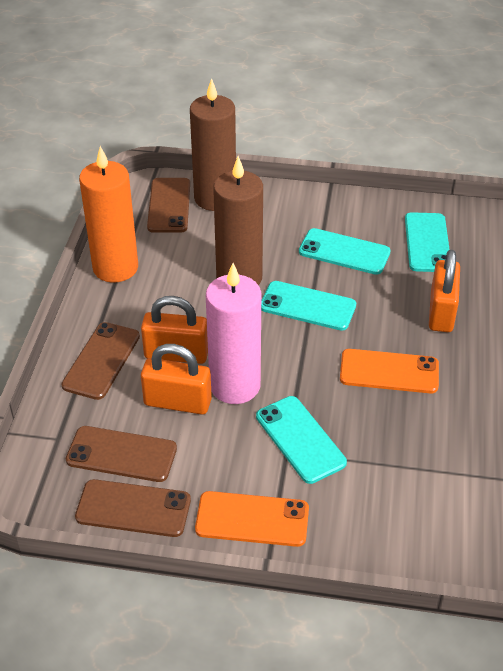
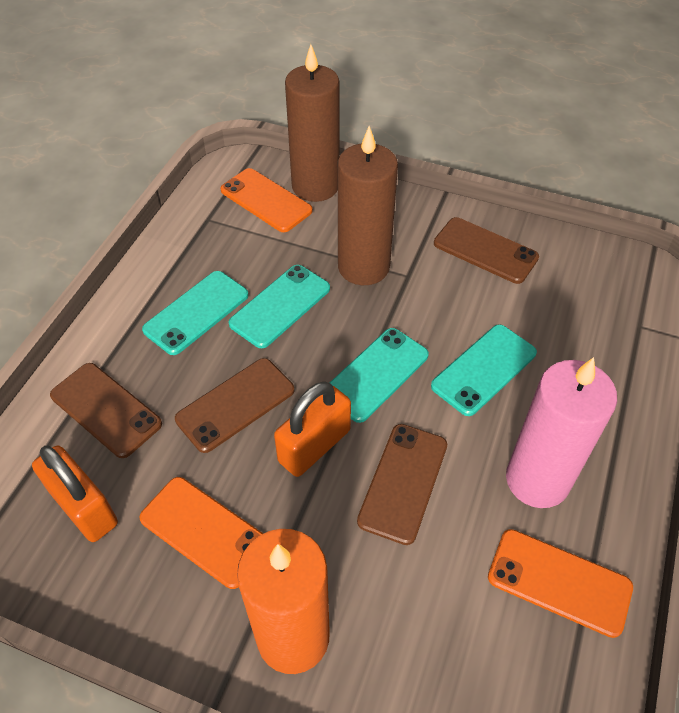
orange padlock: [141,296,208,364] [141,344,212,415] [429,249,460,332] = 3 -> [32,446,118,542] [274,382,351,477] = 2
orange phone: [195,491,309,547] [340,349,439,393] = 2 -> [139,477,264,589] [221,168,313,232] [488,529,633,638] = 3

